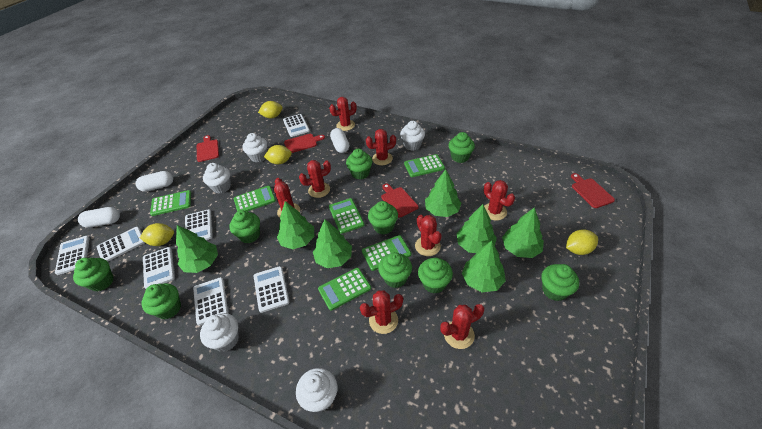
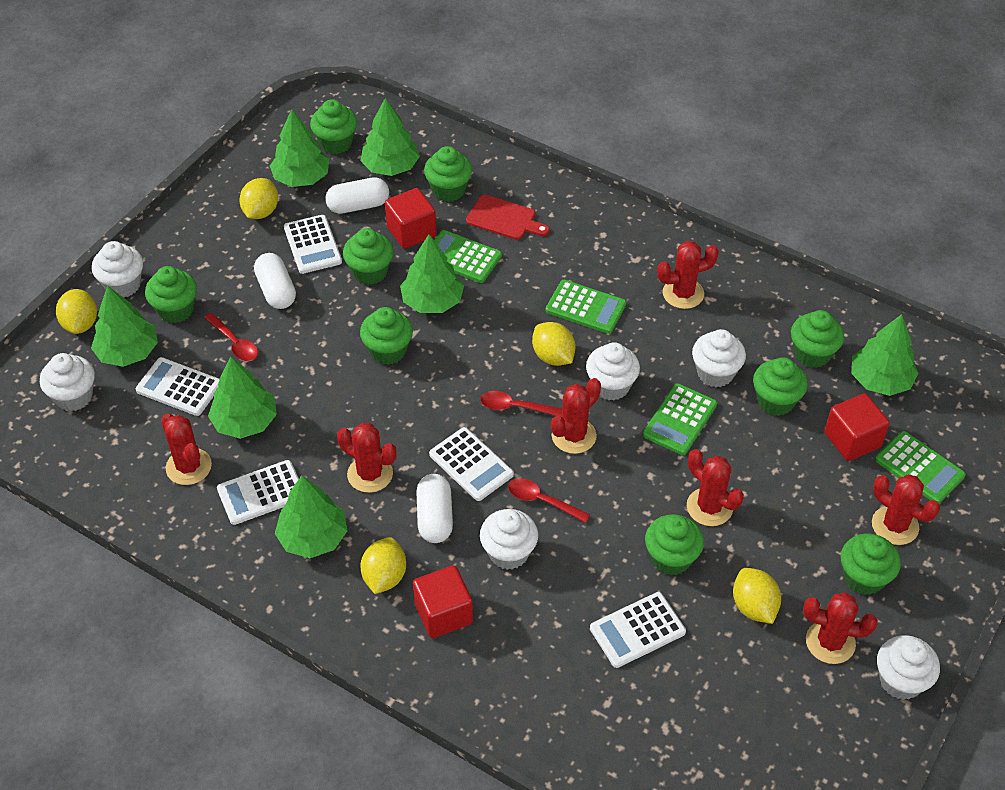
green calculator: [150,190,191,216] [234,186,276,212] [318,268,371,311] [329,198,364,234] [362,235,411,271] [404,154,445,177] = 6 -> [434,230,502,283] [546,280,627,334] [643,383,717,455] [875,431,966,504] = 4
red cactus: [274,178,300,218] [299,160,331,198] [329,97,357,131] [360,291,403,334] [366,129,396,165] [415,215,442,256] [440,304,484,349] [484,180,515,220] = 8 -> [161,413,212,485] [337,423,396,493] [551,378,601,454] [657,241,719,309] [687,449,744,526] [803,592,878,664] [872,474,940,545] = 7
red cube: none = 0 -> [385,188,437,249] [413,565,473,638] [825,393,890,461] = 3
red cutting board: [197,135,219,162] [284,134,325,153] [381,184,418,218] [571,173,615,208] = 4 -> [466,195,550,240] = 1
red spoon: none = 0 -> [204,313,258,361] [480,391,562,417] [508,478,590,523] = 3
white calculator: [55,236,90,275] [97,227,145,261] [143,247,175,289] [185,209,212,240] [193,277,228,326] [254,266,289,313] [283,114,310,137] = 7 -> [136,357,220,416] [217,460,299,525] [284,215,342,274] [429,427,514,501] [590,592,686,668] = 5
white cupcake: [200,313,239,352] [203,163,231,194] [243,133,268,162] [296,368,337,412] [400,121,425,151] = 5 -> [40,353,95,411] [92,241,143,298] [480,509,538,570] [586,342,640,401] [692,329,746,387] [877,635,940,700] = 6
yellow lemon: [140,223,174,246] [258,101,283,118] [264,145,292,164] [566,229,598,255] = 4 -> [56,289,97,334] [239,178,278,219] [360,537,406,594] [532,322,575,366] [733,568,781,624] = 5

